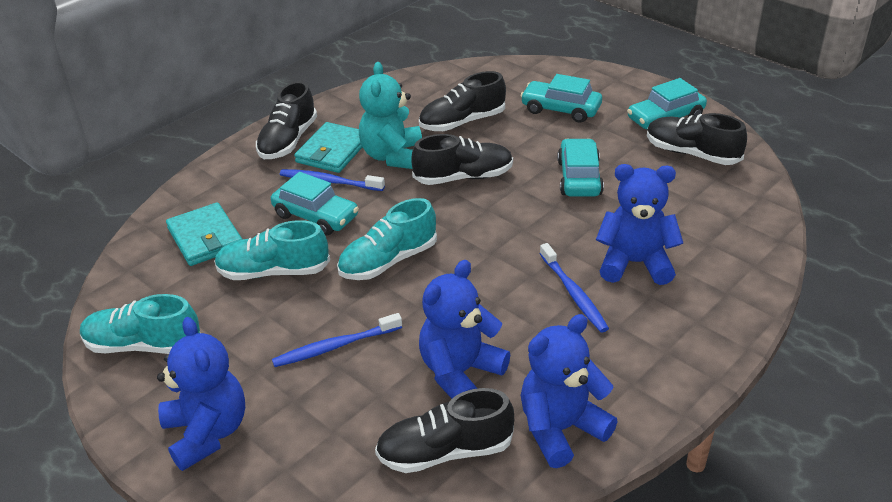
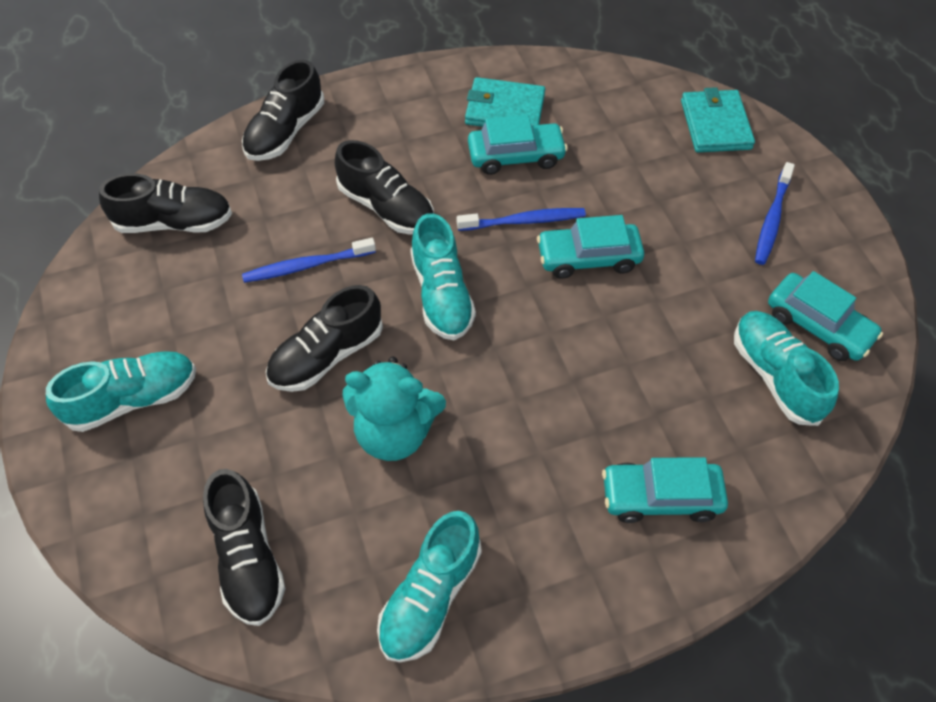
blue teddy bear: [157,317,245,471] [419,260,510,399] [521,314,618,468] [596,164,683,285] = 4 -> none = 0
turquoise shoe: [80,294,200,354] [214,220,330,280] [337,198,437,280] = 3 -> [46,351,196,432] [377,511,482,662] [410,213,476,341] [734,311,839,426] = 4

